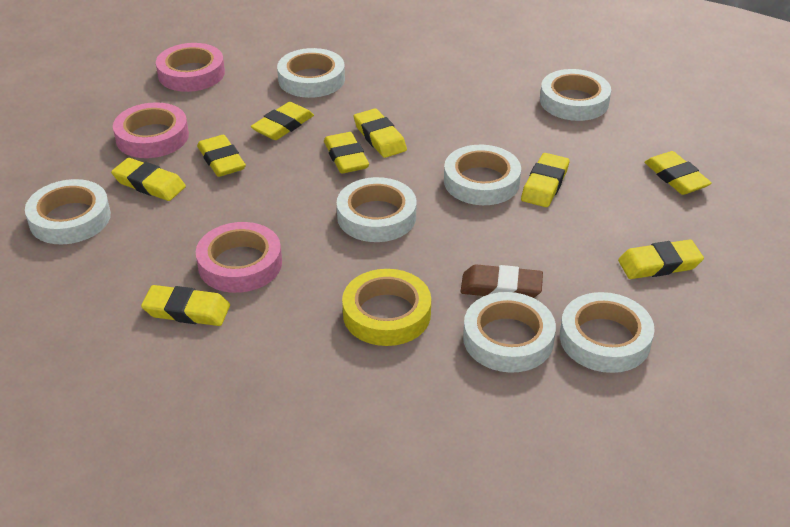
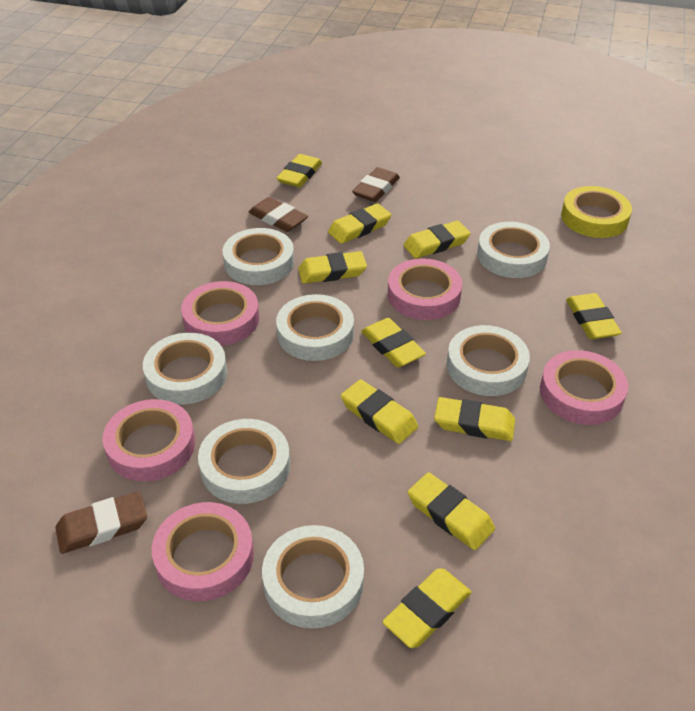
brown eraser: [460,264,543,298] = 1 -> [55,491,147,554] [249,197,308,232] [352,167,400,202] = 3
pink tape: [113,102,189,158] [156,43,225,92] [196,222,282,293] = 3 -> [103,399,195,482] [152,502,254,601] [181,281,259,346] [388,259,462,320] [540,350,628,425] = 5
yellow eraser: [111,158,186,201] [141,285,230,326] [197,135,246,177] [251,102,314,140] [324,132,369,174] [354,108,407,158] [521,153,569,207] [618,240,704,279] [644,151,712,195] = 9 -> [276,154,322,188] [298,251,367,284] [328,203,391,244] [341,379,418,444] [361,318,426,368] [382,568,472,648] [404,221,471,259] [408,472,495,550] [434,397,515,441] [566,293,622,339] = 10

